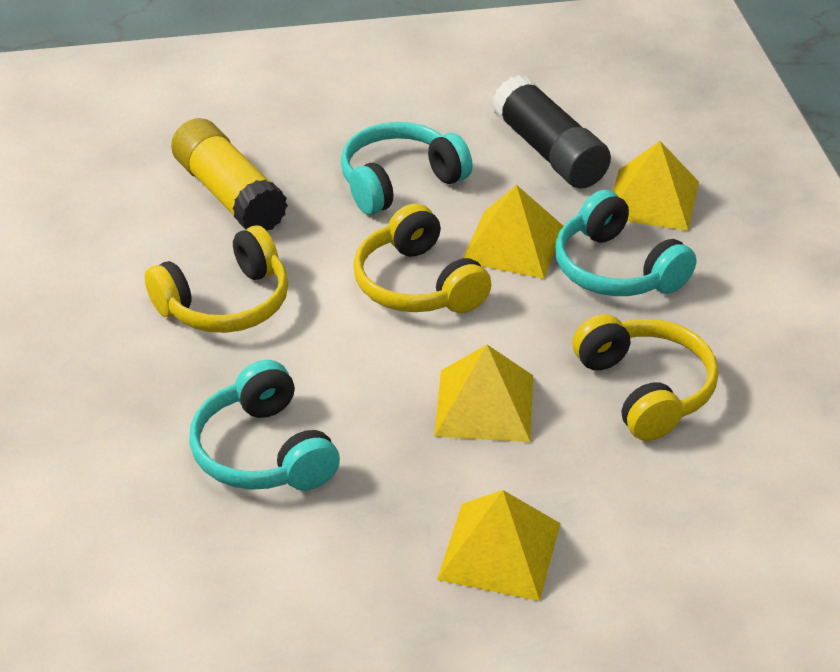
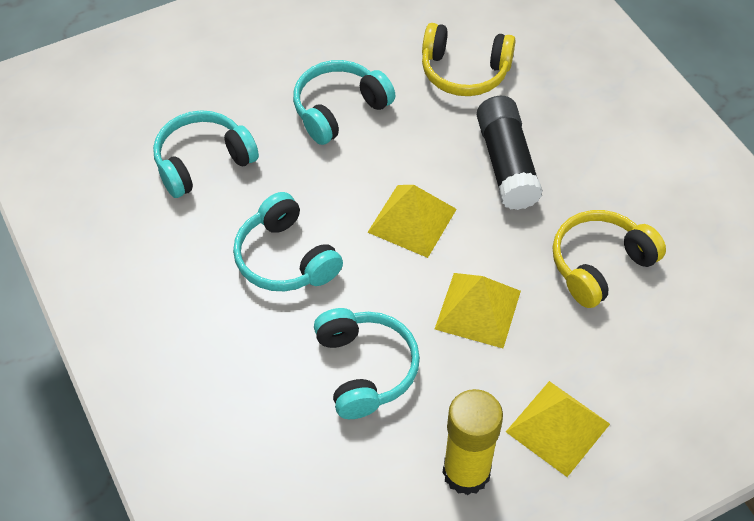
turquoise headphones: [189,360,340,491] [341,122,473,215] [555,190,696,296] = 3 -> [153,110,259,198] [233,192,343,291] [293,60,395,145] [314,308,420,419] = 4
yellow headphones: [145,226,288,333] [353,203,492,313] [572,314,718,441] = 3 -> [422,23,516,96] [553,210,666,308] = 2
yellow pyramid: [434,345,533,442] [437,490,561,601] [463,185,563,279] [613,141,699,231] = 4 -> [367,185,457,258] [435,273,521,348] [506,381,610,477] = 3

